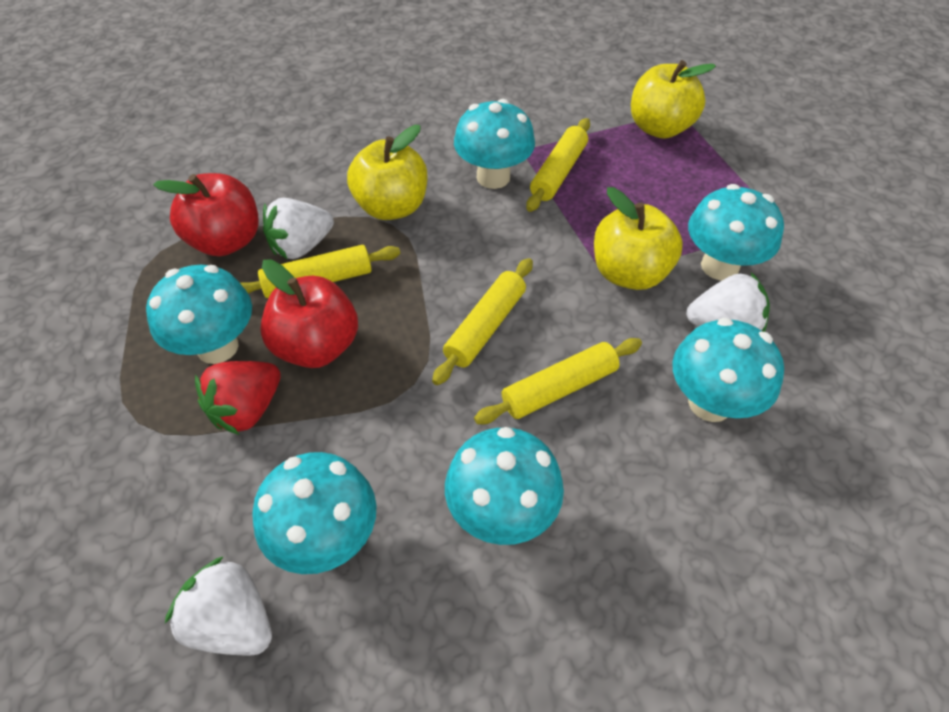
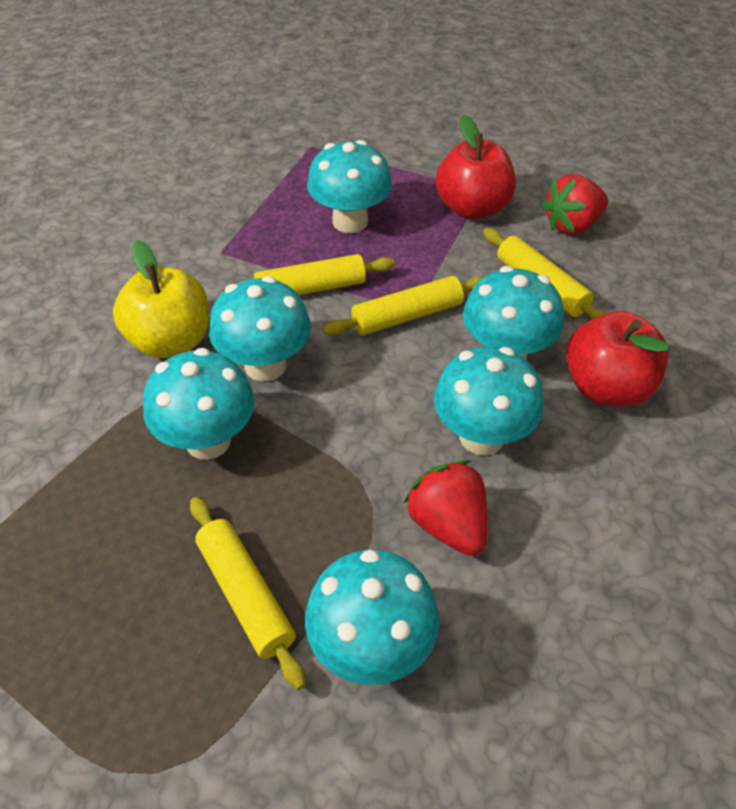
red strawberry: [195,361,281,435] = 1 -> [404,460,488,556] [542,174,608,235] = 2
white strawberry: [165,556,272,655] [263,198,334,259] [686,272,770,332] = 3 -> none = 0
yellow apple: [347,125,427,220] [594,187,683,290] [631,60,716,139] = 3 -> [113,240,209,358] = 1

